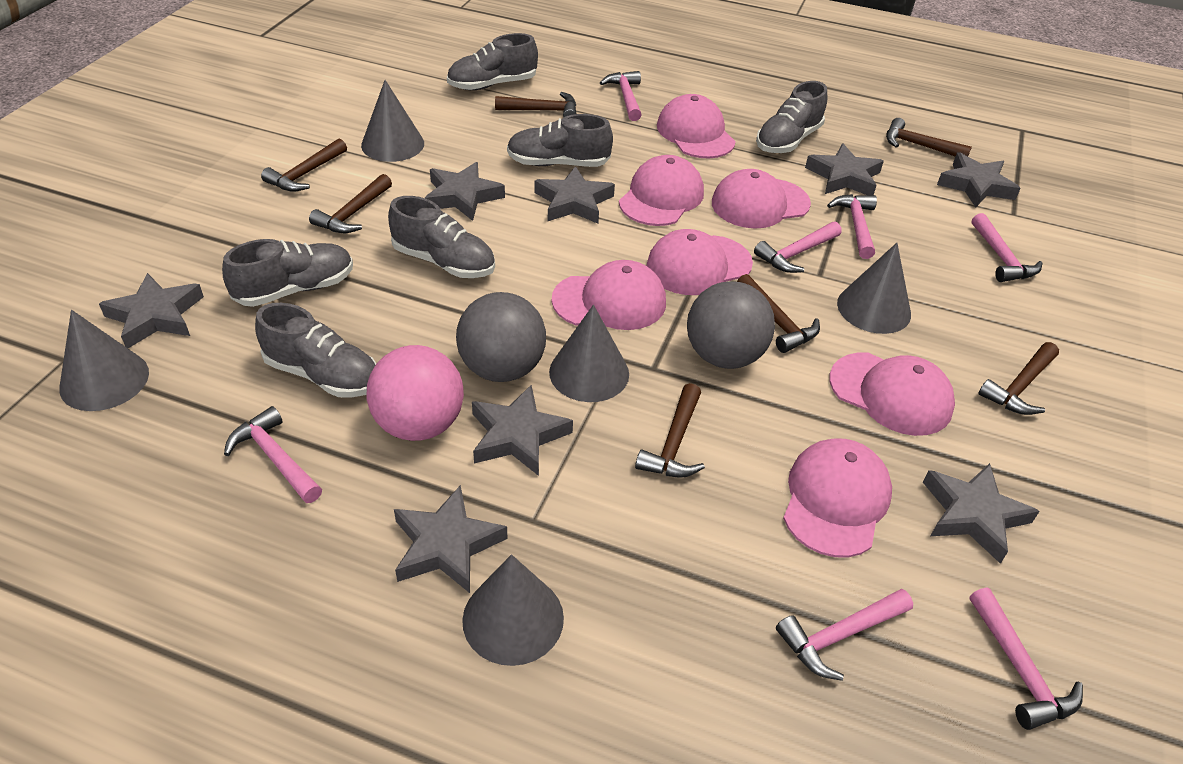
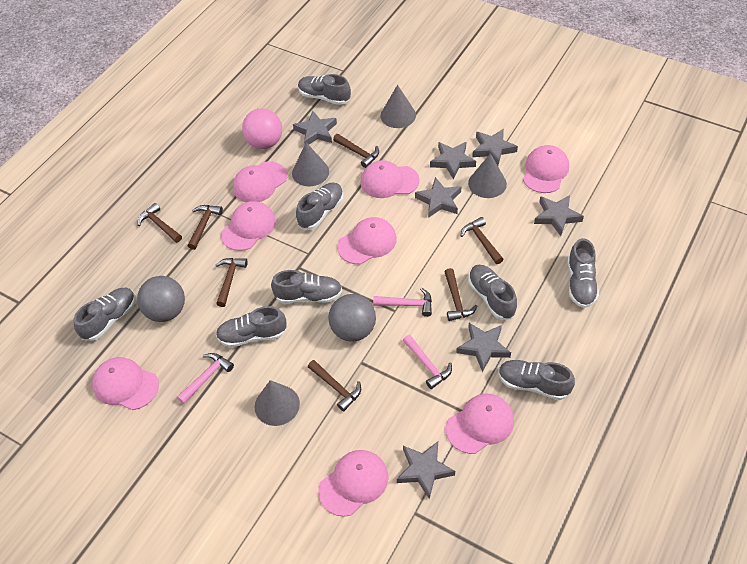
grey cone: [59,310,149,411] [361,80,424,162] [462,554,564,666] [549,305,629,402] [837,243,911,334] = 5 -> [255,380,300,426] [292,142,329,186] [380,85,416,128] [468,153,507,198] = 4
grey shoe: [222,239,353,307] [255,303,376,398] [388,196,495,278] [447,33,538,90] [507,114,613,167] [756,81,827,153] = 6 -> [74,288,136,341] [216,306,287,347] [271,270,342,304] [296,183,344,230] [298,74,351,105] [468,265,517,320] [498,360,575,400] [568,238,599,308] = 8
grey star: [99,273,204,348] [394,485,508,593] [425,162,505,221] [472,385,573,476] [535,166,615,224] [805,143,884,195] [923,463,1040,564] [937,152,1021,208] = 8 -> [293,111,337,145] [397,442,455,499] [415,177,461,218] [430,142,476,179] [456,323,511,372] [472,129,518,165] [534,195,584,236] = 7
pink cap: [552,260,666,330] [619,155,704,226] [646,229,753,295] [657,94,736,158] [712,169,811,229] [783,438,892,557] [829,353,955,436] = 7 -> [92,357,159,410] [221,201,276,251] [233,161,287,202] [319,450,388,517] [337,217,397,264] [360,160,419,198] [446,394,514,454] [523,145,569,193] = 8
pink hammer: [224,406,322,503] [600,71,642,121] [754,221,842,273] [776,589,913,681] [827,194,877,259] [970,587,1083,730] [972,213,1042,282] = 7 -> [177,353,234,404] [373,288,432,317] [403,335,452,389] = 3

